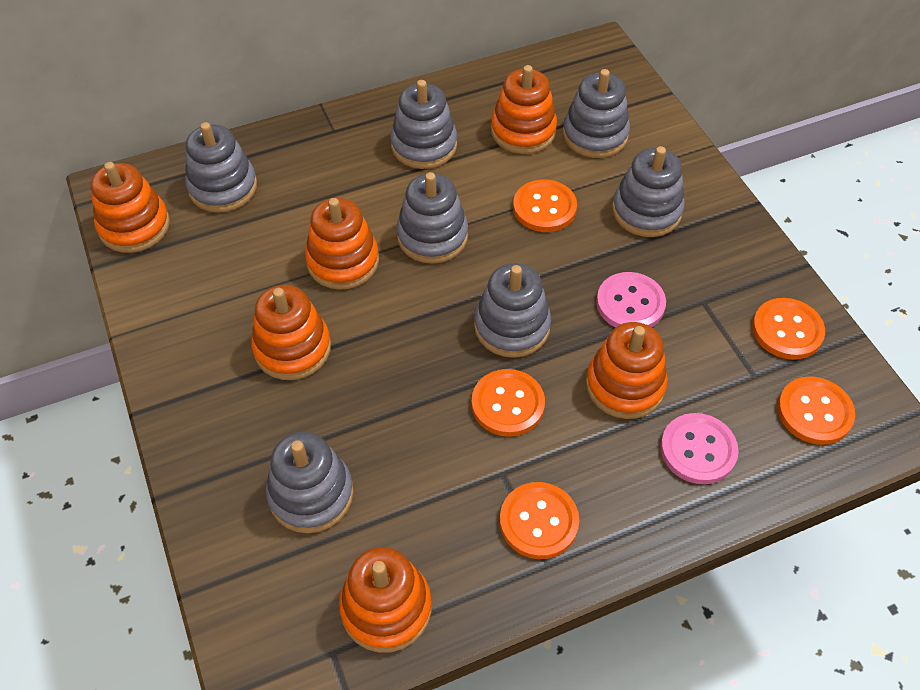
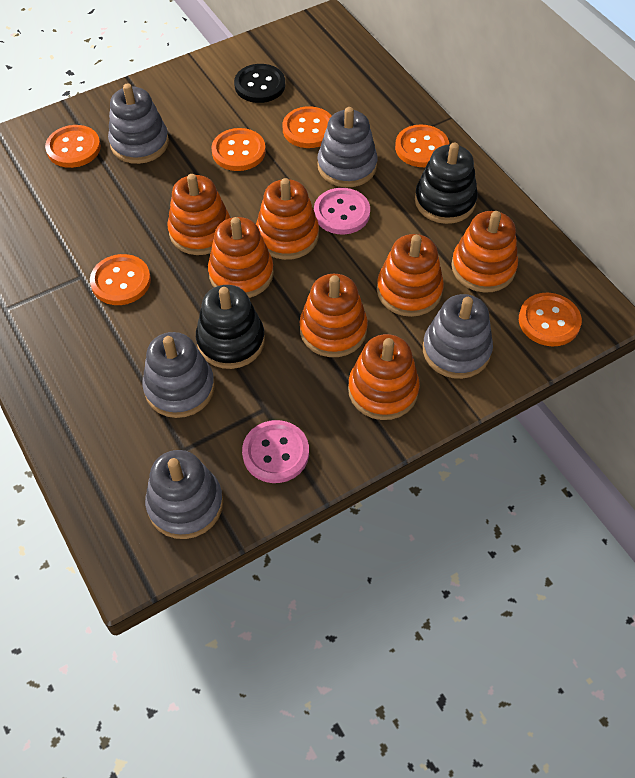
black button: none = 0 -> [234,64,285,103] = 1
black stacking toy: none = 0 -> [196,285,265,369] [415,143,478,224] = 2
grey stacking toy: [185,122,257,213] [266,432,354,533] [390,80,457,169] [396,172,468,264] [474,263,551,358] [563,69,630,158] [612,146,685,237] = 7 -> [108,83,169,164] [142,332,215,418] [145,450,223,539] [317,107,378,187] [423,294,493,379] = 5
orange button: [471,369,545,437] [500,482,579,559] [513,180,577,232] [752,298,825,360] [778,376,855,445] = 5 -> [45,125,101,168] [90,254,151,305] [212,128,266,171] [282,106,332,148] [395,124,449,167] [519,293,582,346] = 6
orange stacking toy: [91,162,170,253] [251,285,331,380] [305,198,379,290] [339,547,432,653] [491,65,557,154] [586,322,668,419] = 6 -> [167,174,230,255] [208,217,274,298] [256,178,319,260] [300,274,368,357] [348,334,420,420] [377,234,444,317] [451,211,518,293] = 7

